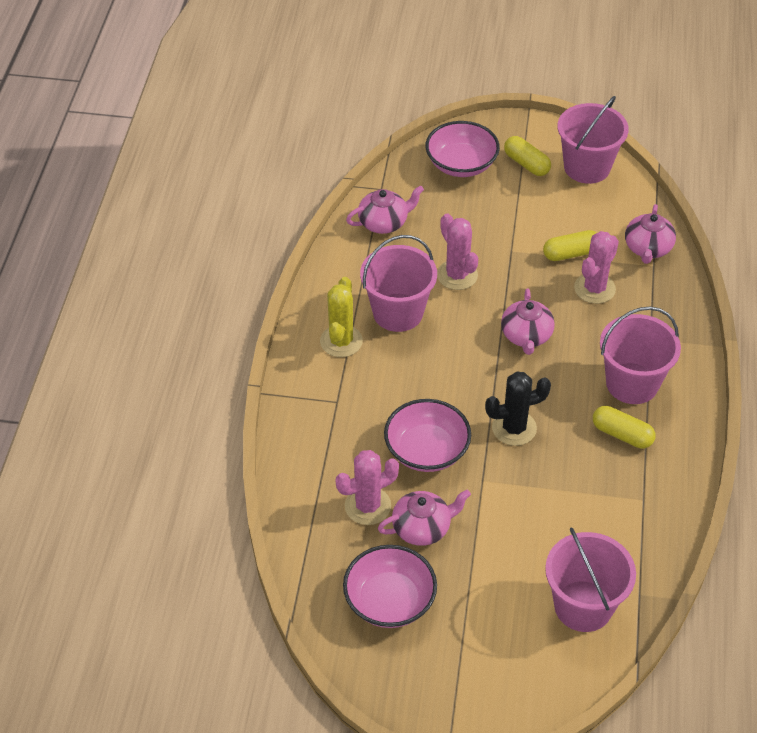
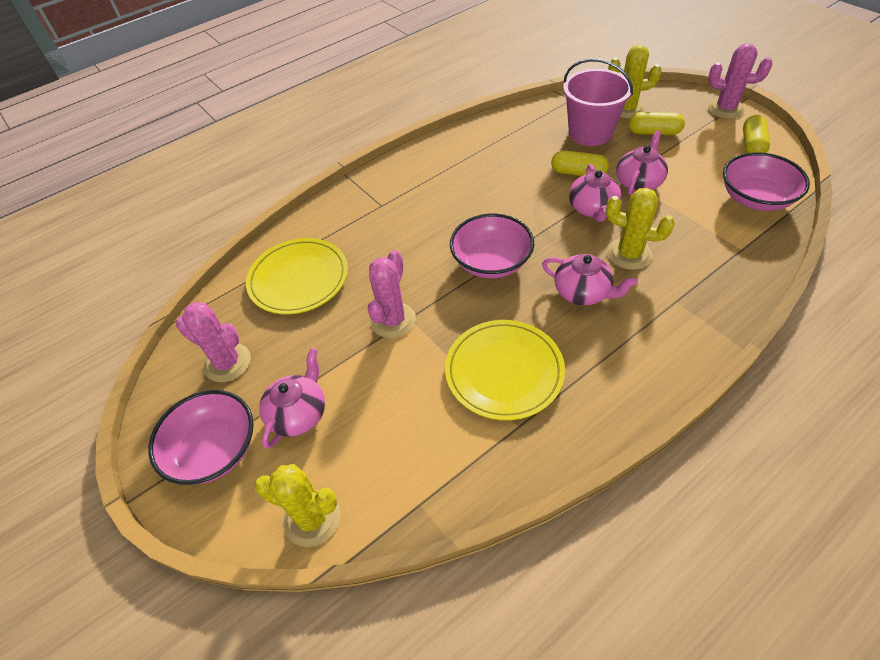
black cactus: [485,371,551,446] = 1 -> none = 0
pink bucket: [360,235,437,332] [545,527,636,632] [557,96,629,184] [600,307,681,404] = 4 -> [563,58,633,146] = 1
yellow cactus: [320,277,363,357] = 1 -> [254,464,340,547] [606,188,675,270] [608,45,662,118] = 3
yellow plate: none = 0 -> [246,238,348,315] [445,320,565,420] = 2

